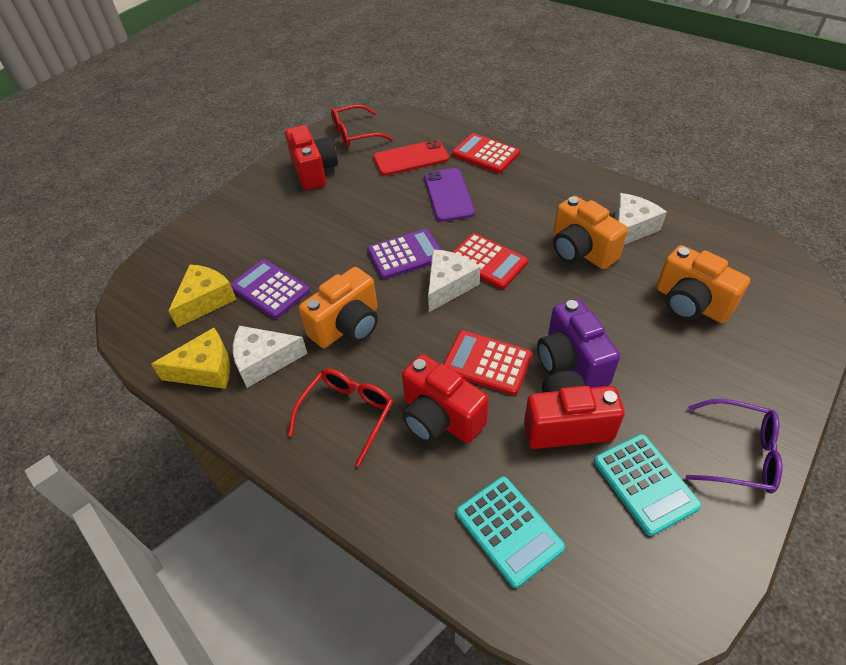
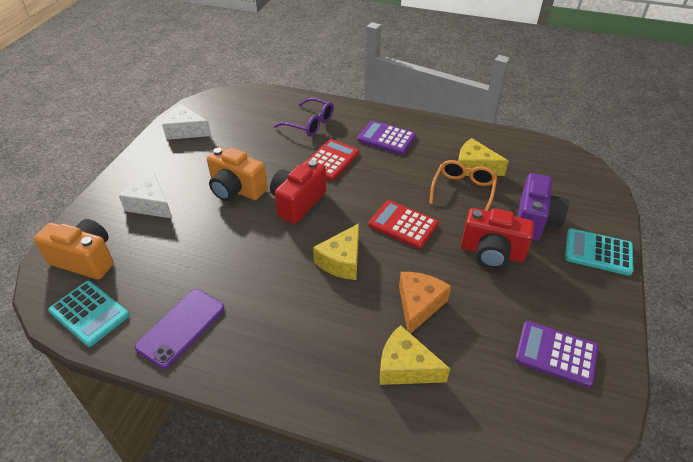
orange camera: [299,267,378,348] [553,196,628,269] [656,245,750,323] = 3 -> [34,219,114,280] [207,147,268,201] = 2
orange cheese: none = 0 -> [399,272,451,334] = 1
orange glasses: none = 0 -> [429,160,497,211] = 1
red calculator: [443,330,532,395] [452,133,520,173] [453,233,528,289] = 3 -> [308,139,359,181] [368,200,438,249] = 2
red camera: [285,125,338,190] [402,354,489,443] [524,371,625,449] = 3 -> [270,160,326,224] [461,208,534,269] = 2
red glasses: [288,369,393,467] [331,104,393,148] = 2 -> none = 0
red phone: [373,139,449,176] = 1 -> none = 0
white cheese: [233,326,308,388] [428,249,480,312] [615,193,667,245] = 3 -> [119,173,172,218] [162,104,211,140] = 2
yellow cheese: [151,328,230,389] [168,264,237,328] = 2 -> [313,223,359,280] [380,325,450,385] [458,138,508,176] = 3

